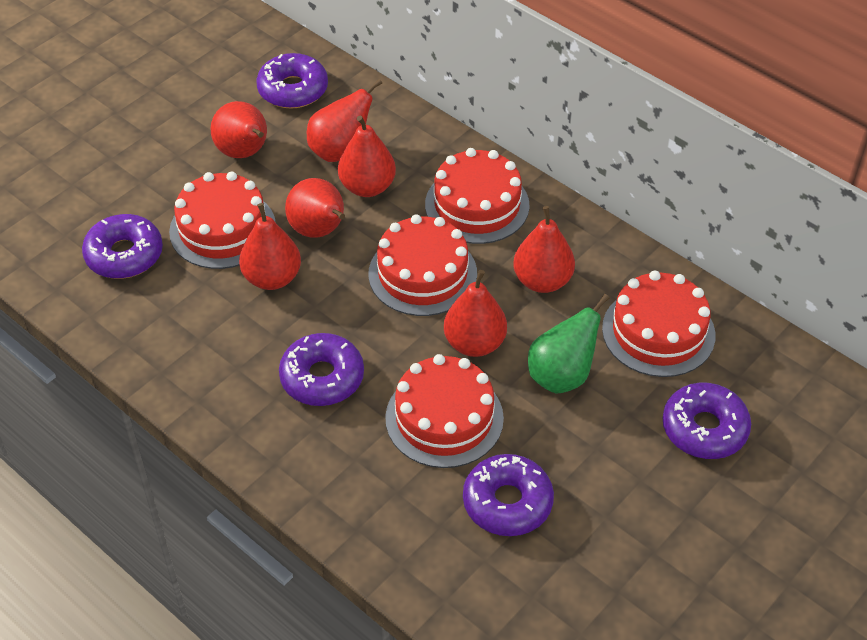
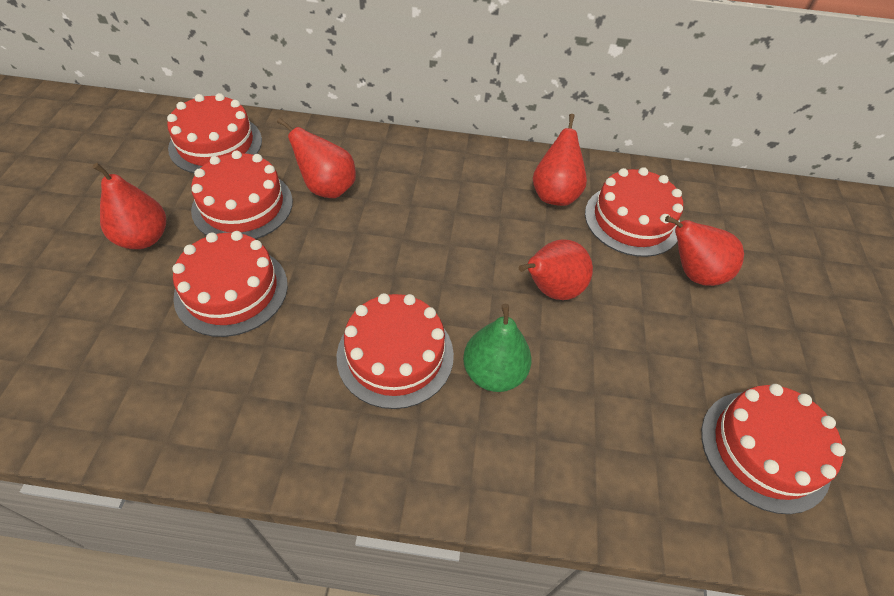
purple donut: [82,214,163,279] [256,53,328,109] [279,333,364,406] [463,454,554,536] [663,383,751,459] = 5 -> none = 0
red cake: [169,171,276,269] [368,215,477,316] [385,354,504,468] [425,148,530,244] [602,270,715,377] = 5 -> [167,93,262,173] [172,231,288,337] [191,151,293,239] [337,293,454,409] [585,167,683,257] [701,384,846,514] = 6
red pear: [210,101,267,158] [239,203,301,290] [285,178,345,238] [307,79,382,162] [338,116,396,197] [444,270,507,357] [513,206,575,293] = 7 -> [93,163,166,249] [277,118,356,198] [519,239,593,300] [533,114,587,206] [665,216,744,286] = 5

